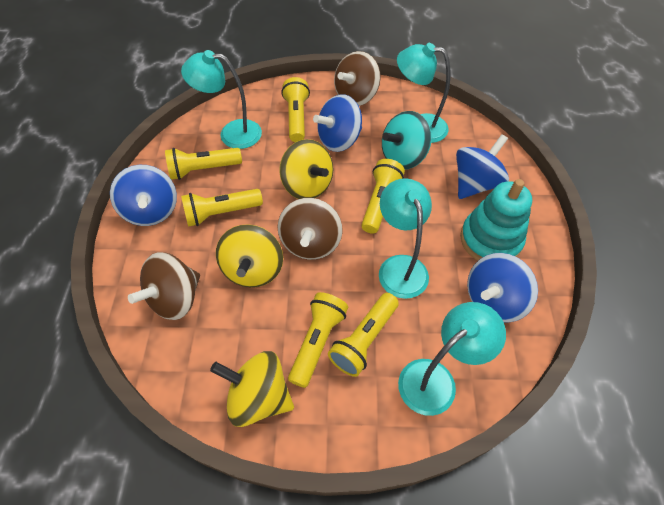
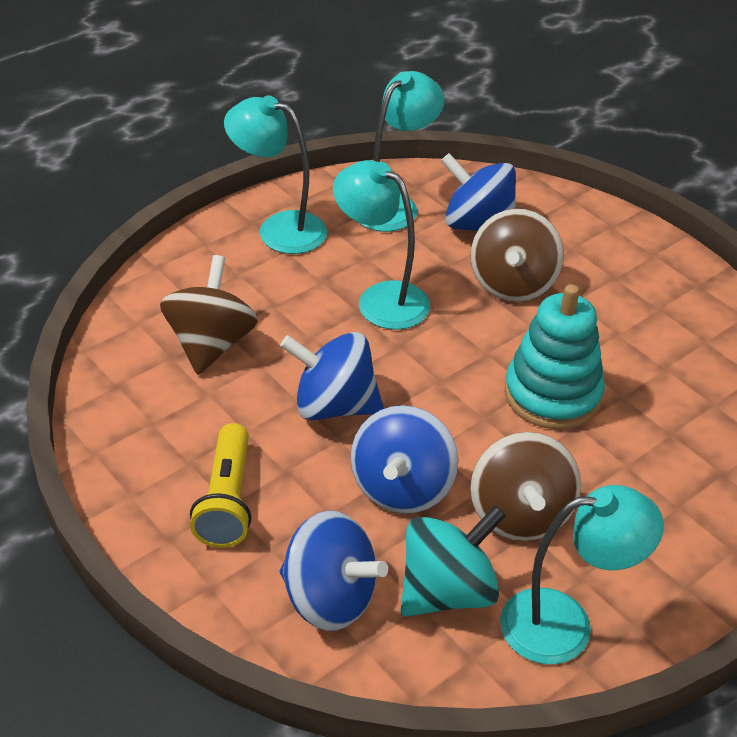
yellow flashlight: [165,148,242,180] [181,189,263,227] [281,77,310,142] [288,292,348,388] [328,293,399,377] [362,159,405,234] = 6 -> [190,423,252,548] = 1
yellow spinning top: [210,351,294,427] [216,224,283,287] [279,139,333,199] = 3 -> none = 0

